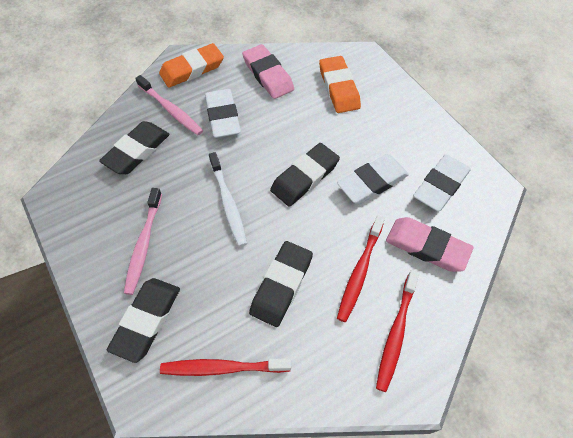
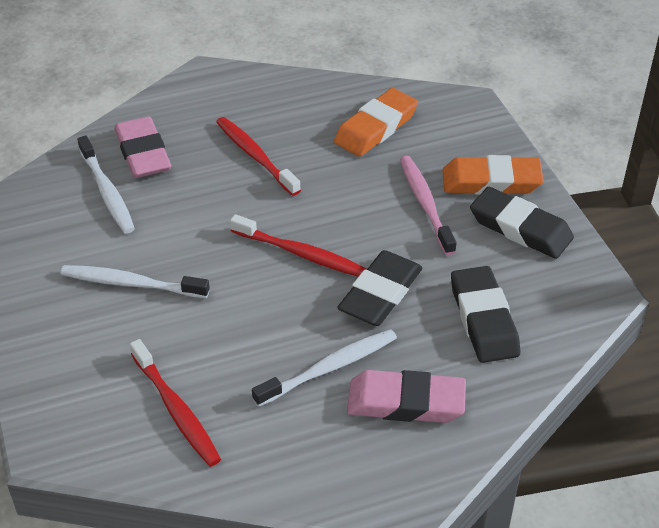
black eraser: [99,121,170,174] [107,278,180,363] [249,241,313,327] [270,143,340,207] = 4 -> [337,250,423,326] [451,266,520,363] [470,187,574,259] = 3
pink toothbrush: [124,188,162,295] [135,75,203,135] = 2 -> [400,156,457,255] = 1
white eraser: [205,89,241,138] [337,154,409,204] [413,154,471,211] = 3 -> none = 0
white toothbrush: [209,152,247,247] = 1 -> [61,265,210,298] [77,136,135,234] [252,329,397,407] = 3

